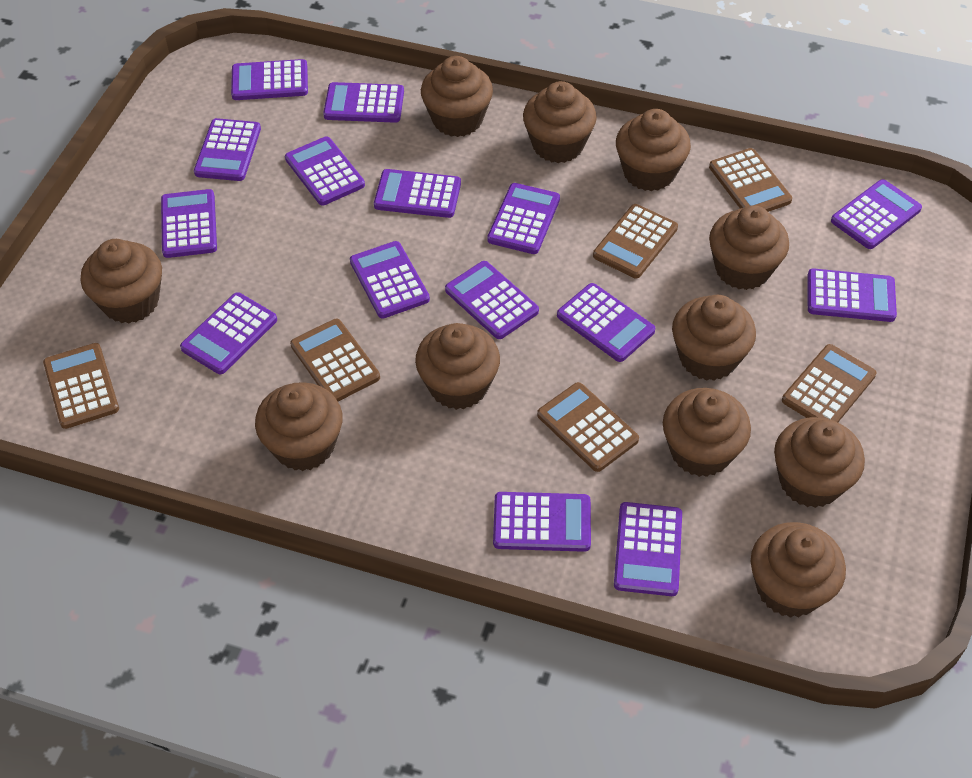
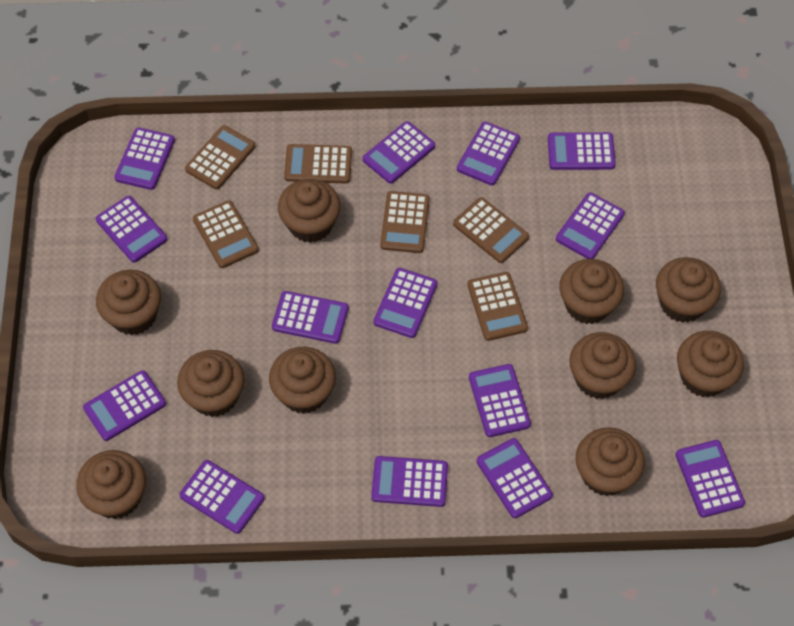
brown cupcake: [81,239,162,324] [255,382,343,471] [415,323,500,410] [421,56,493,137] [523,81,597,163] [616,109,691,191] [663,388,751,477] [672,295,756,381] [709,205,789,290] [751,522,846,618] [774,417,865,508] = 11 -> [76,450,146,519] [96,270,161,335] [177,350,245,417] [269,347,336,414] [278,179,341,243] [559,259,624,324] [569,332,636,399] [576,427,645,496] [656,257,721,323] [677,331,744,398] = 10
purple calculator: [161,189,217,258] [180,292,277,374] [194,118,261,181] [231,59,308,100] [285,136,365,206] [323,82,404,123] [350,241,430,319] [374,169,461,218] [445,261,539,339] [487,183,560,254] [493,492,591,552] [557,283,655,362] [614,502,682,596] [807,268,897,322] [831,179,922,249] = 15 -> [83,370,166,441] [96,196,168,263] [114,127,175,190] [179,460,265,534] [272,291,349,344] [363,121,435,184] [371,456,448,507] [374,268,437,338] [457,122,520,186] [469,364,531,437] [477,438,553,518] [548,132,616,170] [556,192,625,259] [676,440,745,518] = 14

